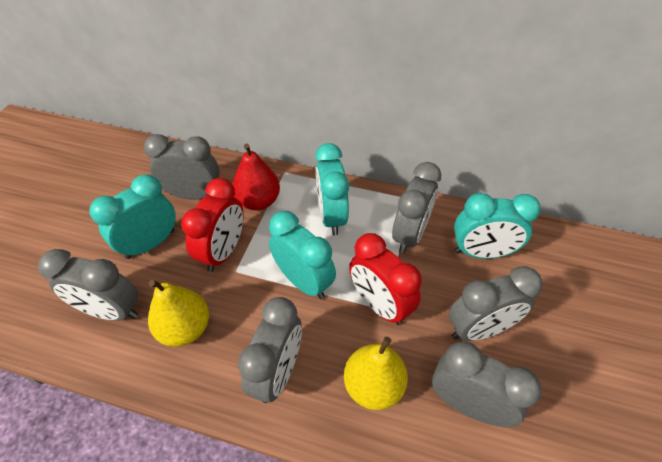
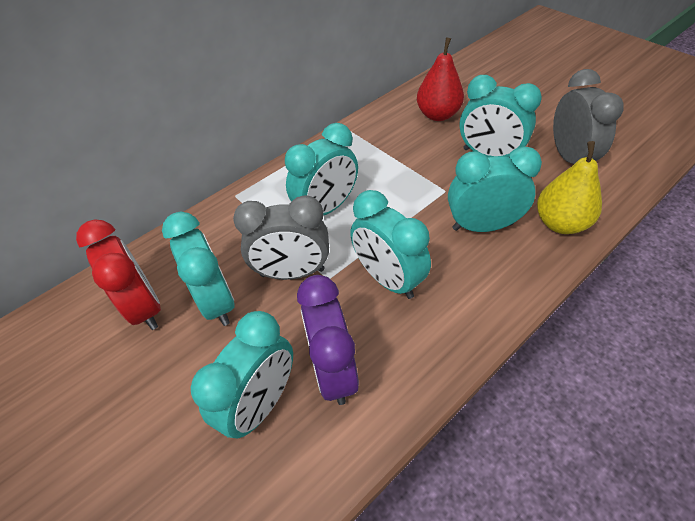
grey clock: [38,249,138,321] [144,134,220,200] [238,297,302,403] [392,162,441,253] [432,341,542,427] [449,266,543,341] = 6 -> [233,195,329,280] [553,69,624,164] = 2
purple clock: none = 0 -> [297,275,359,405] = 1
red clock: [181,178,244,272] [349,233,422,325] = 2 -> [76,219,161,330] = 1
turquoise clock: [89,174,176,259] [269,211,336,299] [315,143,349,235] [454,193,541,259] = 4 -> [162,212,235,326] [191,311,293,439] [285,123,358,216] [350,190,431,299] [448,146,542,232] [460,75,542,158] = 6
yellow pear: [148,280,209,347] [344,337,408,410] = 2 -> [537,141,602,234] = 1

